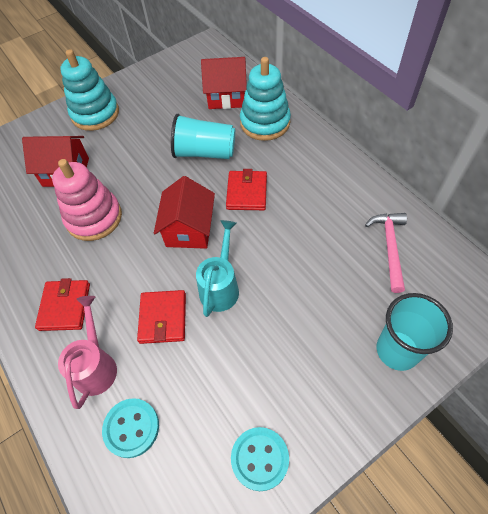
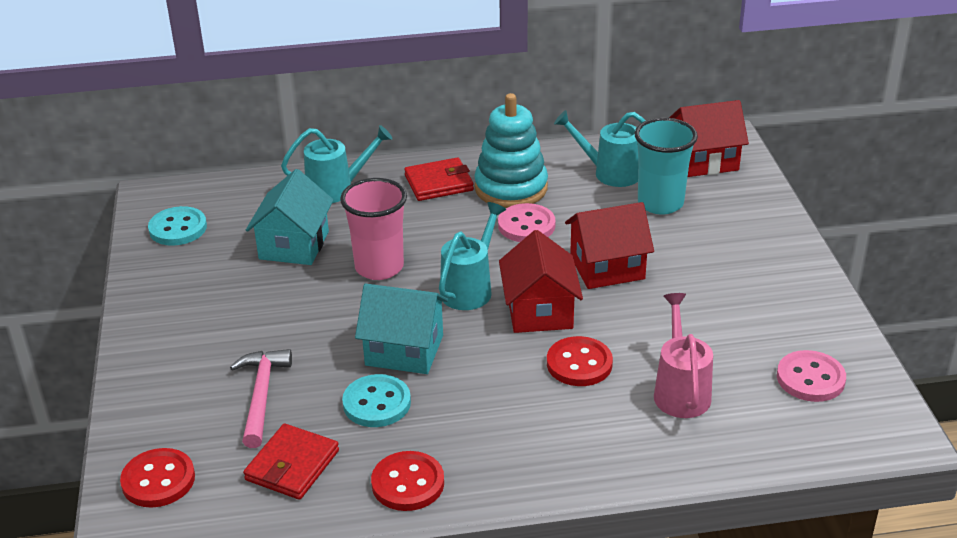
pink button: none = 0 -> [498,203,555,242] [777,350,846,402] = 2
pink cup: none = 0 -> [340,178,407,280] = 1
pink stacking toy: [52,159,122,241] = 1 -> none = 0
red button: none = 0 -> [120,448,195,508] [371,451,444,511] [547,336,613,386] = 3
red wallet: [35,278,90,331] [137,290,186,344] [226,169,267,210] = 3 -> [243,423,339,500] [404,157,474,201] = 2
turquoise cup: [171,114,235,159] [377,293,453,371] = 2 -> [635,118,698,214] = 1
turquoise house: none = 0 -> [246,169,334,265] [355,284,448,374] = 2
turquoise stacking toy: [60,49,119,131] [240,57,291,141] = 2 -> [474,93,548,208] = 1
turquoise watering can: [196,220,239,317] = 1 -> [281,125,392,203] [439,202,506,310] [554,110,646,187] = 3

